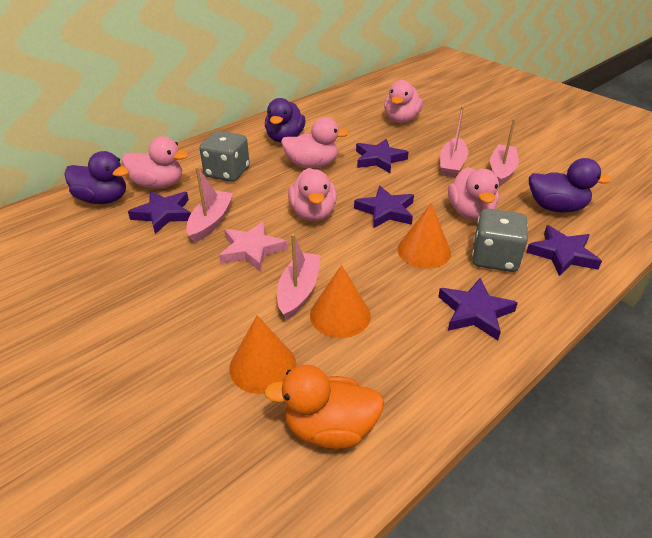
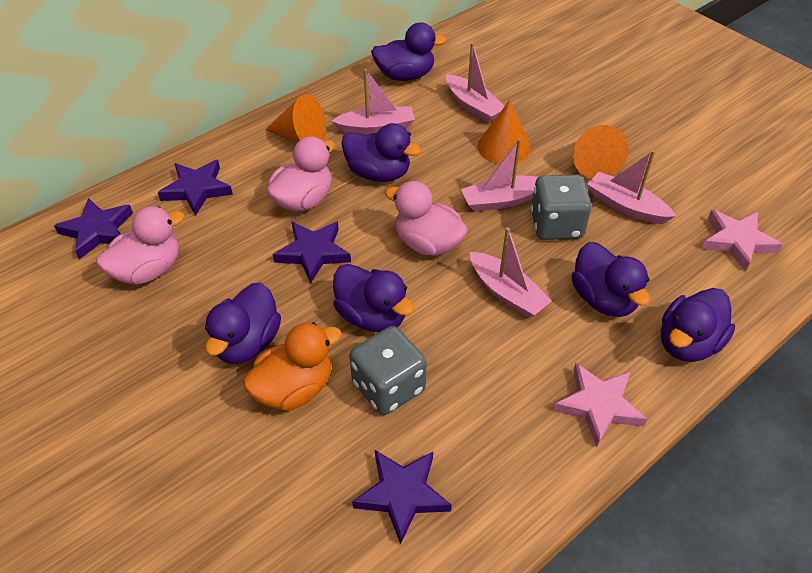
pink boat: [186,167,234,243] [277,234,321,320] [440,106,468,177] [490,118,519,186] = 4 -> [332,69,415,135] [446,43,505,123] [461,138,538,212] [470,227,552,318] [587,150,676,224] = 5
pink duck: [122,136,188,189] [281,117,349,169] [288,168,337,221] [384,80,423,123] [448,167,499,221] = 5 -> [96,206,185,285] [267,136,335,212] [385,181,468,256] = 3
pink star: [219,221,287,272] = 1 -> [553,363,647,447] [701,210,783,271] = 2
purple duck: [65,151,129,204] [265,98,305,142] [529,158,612,213] = 3 -> [205,283,281,364] [333,264,414,332] [341,123,421,182] [371,22,447,81] [572,242,650,317] [661,288,735,362] = 6
purple star: [128,191,191,234] [354,186,414,228] [356,139,409,173] [438,278,518,340] [526,225,602,276] = 5 -> [54,198,133,259] [158,160,233,216] [273,221,351,284] [352,450,452,545] = 4

